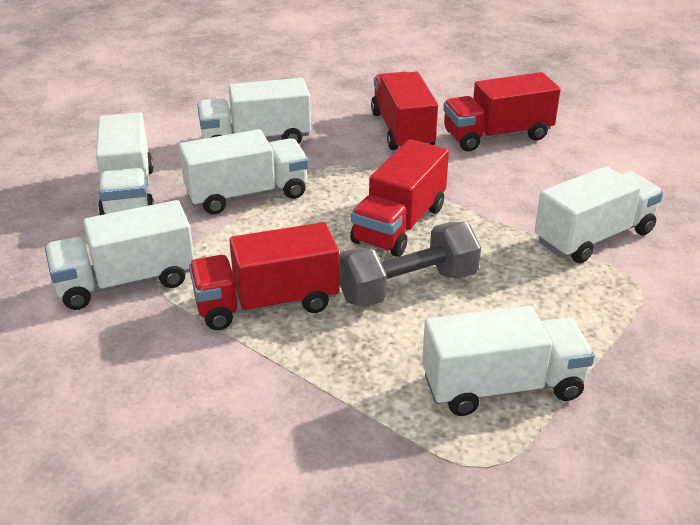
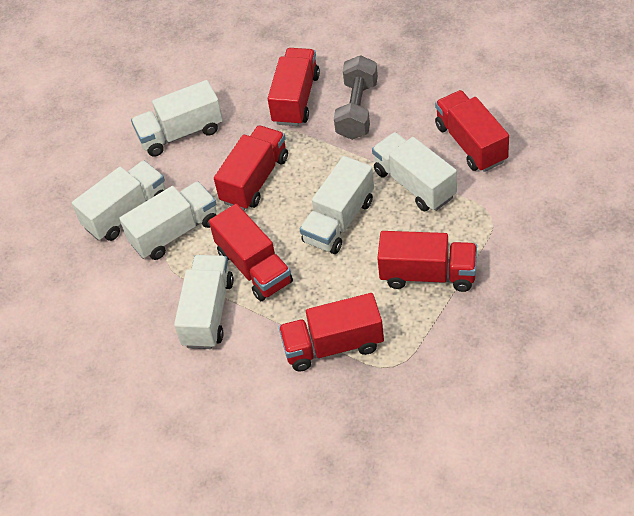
red truck: [189,222,339,330] [350,139,449,257] [371,72,438,150] [443,72,561,151] = 4 -> [209,204,293,301] [214,125,288,210] [268,48,320,126] [279,293,384,371] [377,231,477,292] [435,90,509,172] = 6

